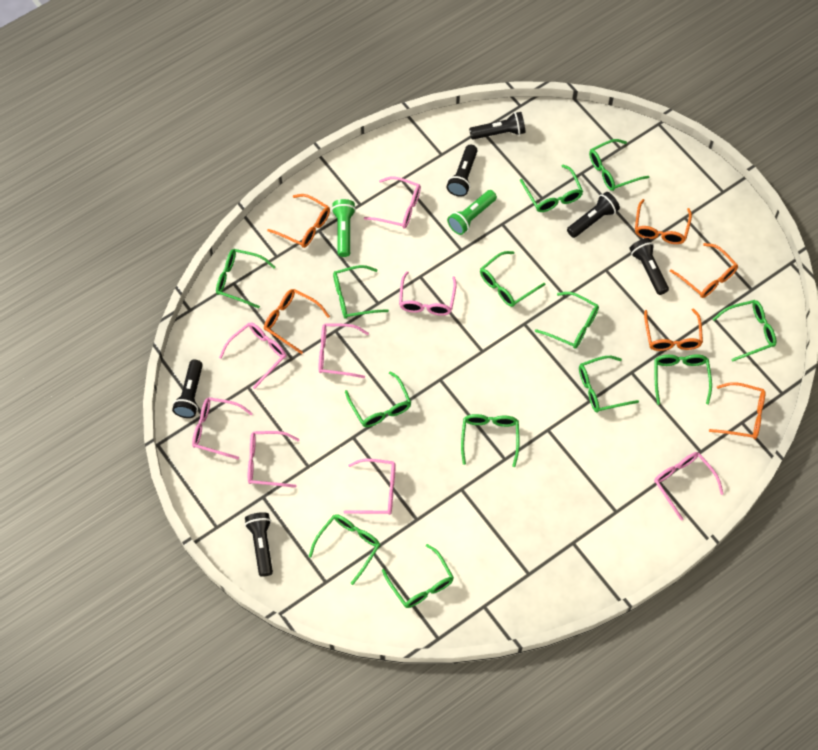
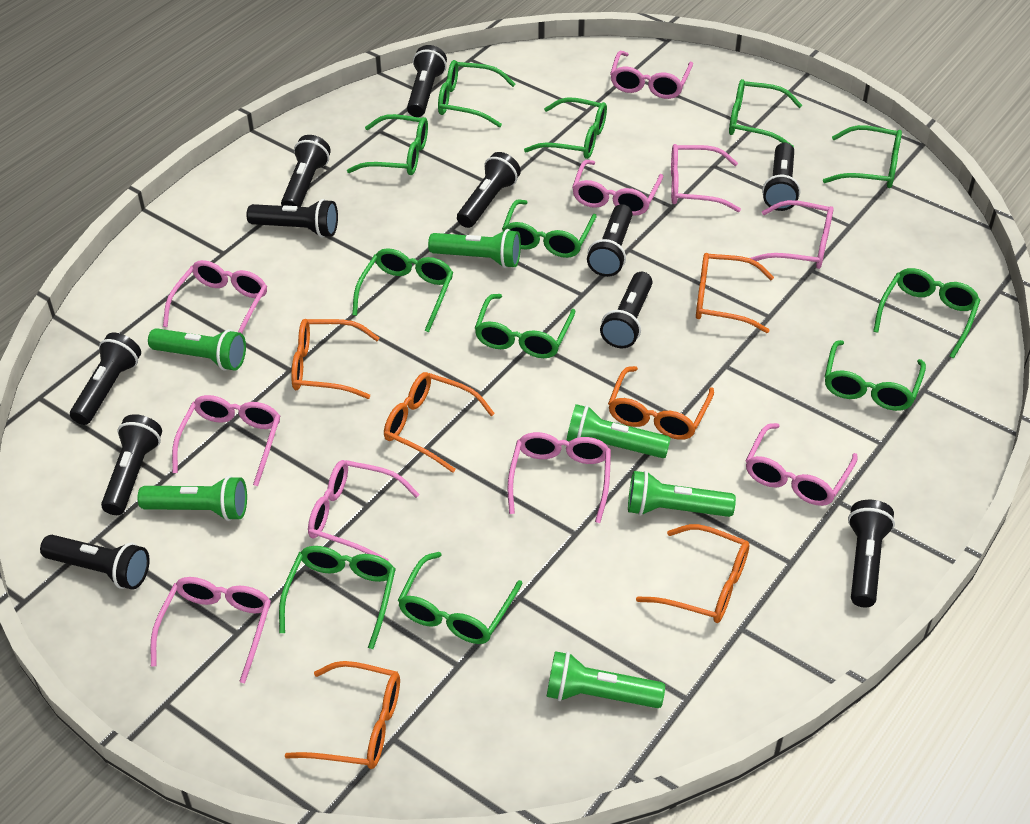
black flashlight: [172,359,203,418] [245,512,273,577] [446,145,478,197] [469,112,525,140] [567,192,620,238] [629,238,669,295] = 6 -> [40,535,150,590] [70,333,141,425] [101,414,162,515] [247,199,338,237] [281,135,331,207] [407,45,447,117] [457,152,521,228] [587,204,632,277] [600,272,653,348] [762,143,801,211] [848,500,895,607] = 11
green flashlight: [332,199,356,257] [447,190,497,235] = 2 -> [138,476,247,521] [148,328,246,371] [428,229,521,268] [546,651,665,708] [566,404,671,458] [628,471,736,517] = 6
green glasses: [216,249,275,309] [309,514,380,585] [333,265,389,319] [345,371,412,427] [382,544,454,608] [461,414,520,467] [480,251,546,307] [520,165,583,212] [535,292,599,349] [579,356,639,413] [589,139,649,191] [654,354,712,405] [713,300,776,362] = 13 -> [279,546,396,649] [347,114,428,175] [352,248,453,332] [398,552,523,644] [438,60,515,127] [474,294,575,358] [502,199,597,258] [524,97,607,159] [729,79,802,148] [823,125,902,188] [825,340,926,411] [873,268,980,359] = 12
pink glasses: [192,397,253,459] [219,322,286,389] [248,431,300,488] [319,324,369,378] [343,459,396,515] [364,177,421,228] [399,271,457,316] [654,452,724,521] = 8 -> [150,577,271,683] [163,260,267,333] [172,395,280,486] [308,460,420,561] [508,432,611,523] [572,160,663,216] [610,51,693,99] [671,144,741,212] [746,423,857,506] [750,200,834,269] = 10

